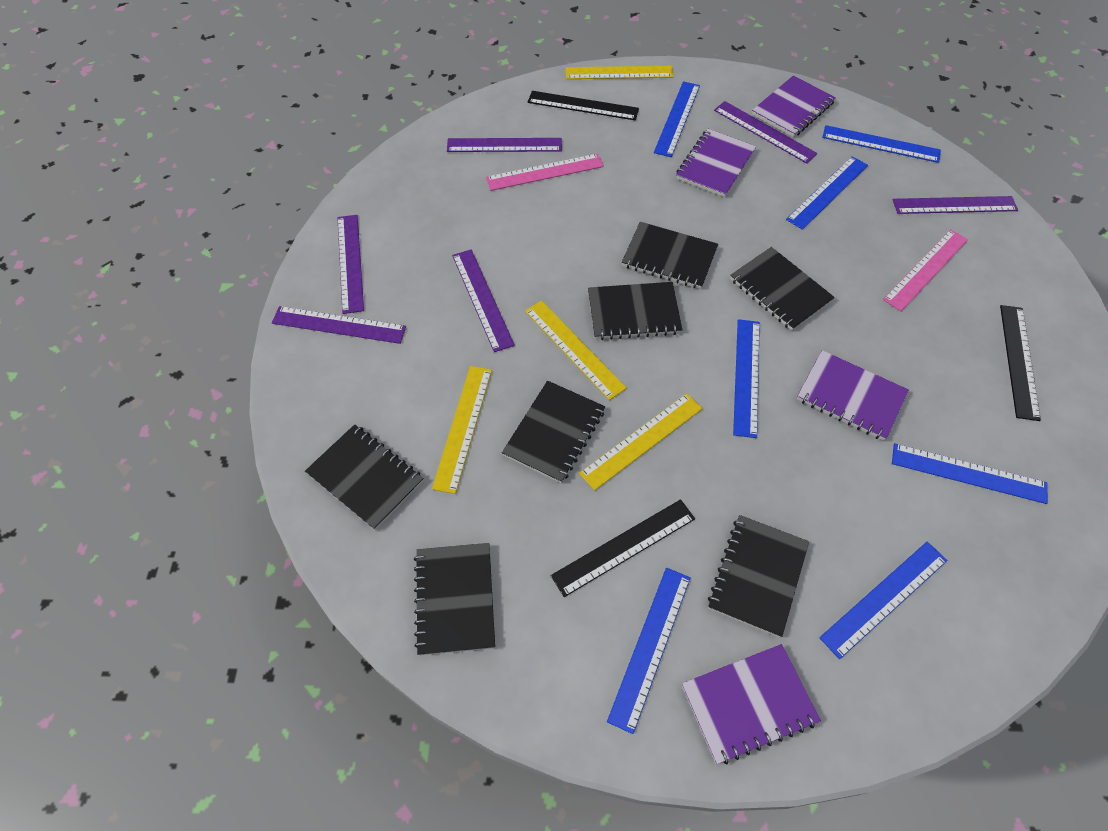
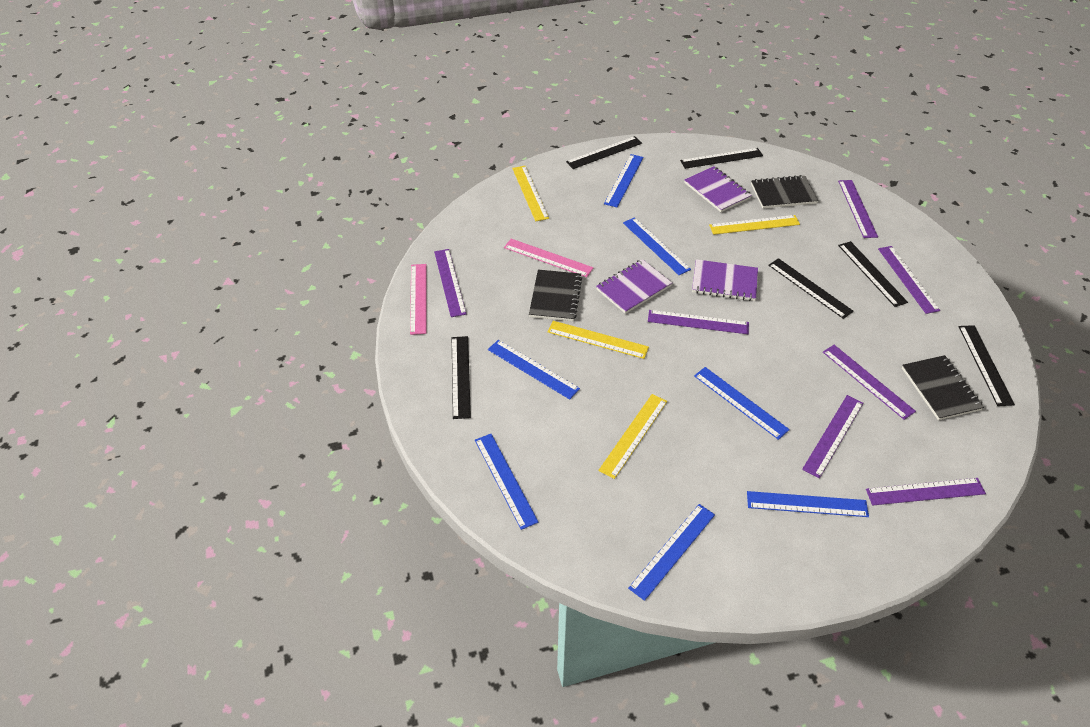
black notebook: [305,424,424,530] [414,543,495,655] [502,381,605,483] [588,282,683,340] [622,222,718,289] [708,515,809,638] [730,247,835,331] = 7 -> [529,270,582,321] [751,175,818,209] [902,355,984,420] = 3
black ruler: [528,91,639,120] [551,499,695,597] [1000,305,1041,421] = 3 -> [452,336,471,419] [566,136,642,169] [680,148,763,169] [768,258,854,319] [838,241,908,307] [958,325,1015,406] = 6
purple notebook: [676,129,756,197] [682,644,821,765] [752,75,836,138] [797,350,909,441] = 4 -> [596,259,672,314] [684,166,752,212] [692,259,758,301] = 3
purple ruler: [272,306,406,344] [337,215,364,314] [447,138,562,152] [452,249,515,352] [714,101,817,164] [893,196,1018,214] = 6 -> [434,249,467,317] [648,310,749,334] [802,395,863,478] [823,345,916,420] [838,180,878,238] [866,478,986,505] [878,246,940,314] = 7

